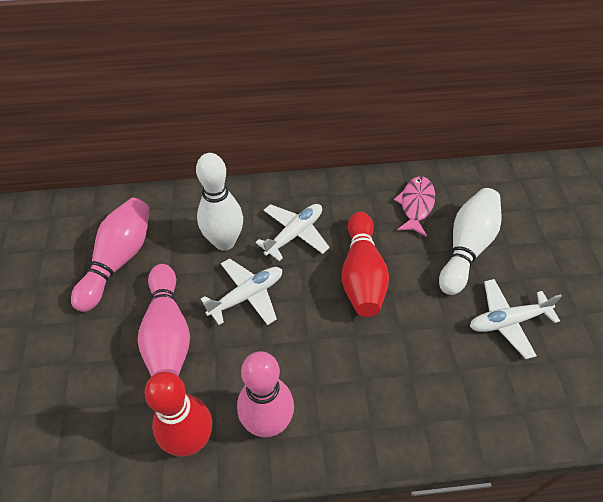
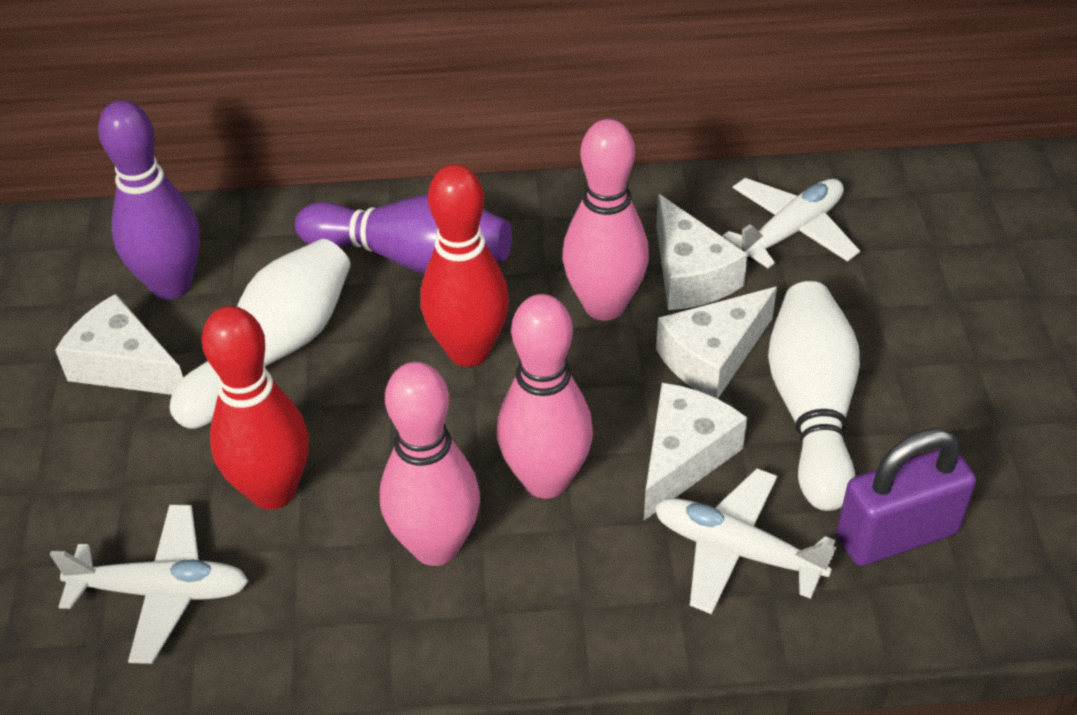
pink fish: [394,176,435,237] = 1 -> none = 0
purple bowling pin: none = 0 -> [98,100,200,299] [295,194,512,274] = 2
purple padlock: none = 0 -> [837,428,976,566] = 1
white cheese: none = 0 -> [55,294,183,395] [644,383,747,520] [656,194,748,310] [656,287,777,399] = 4

